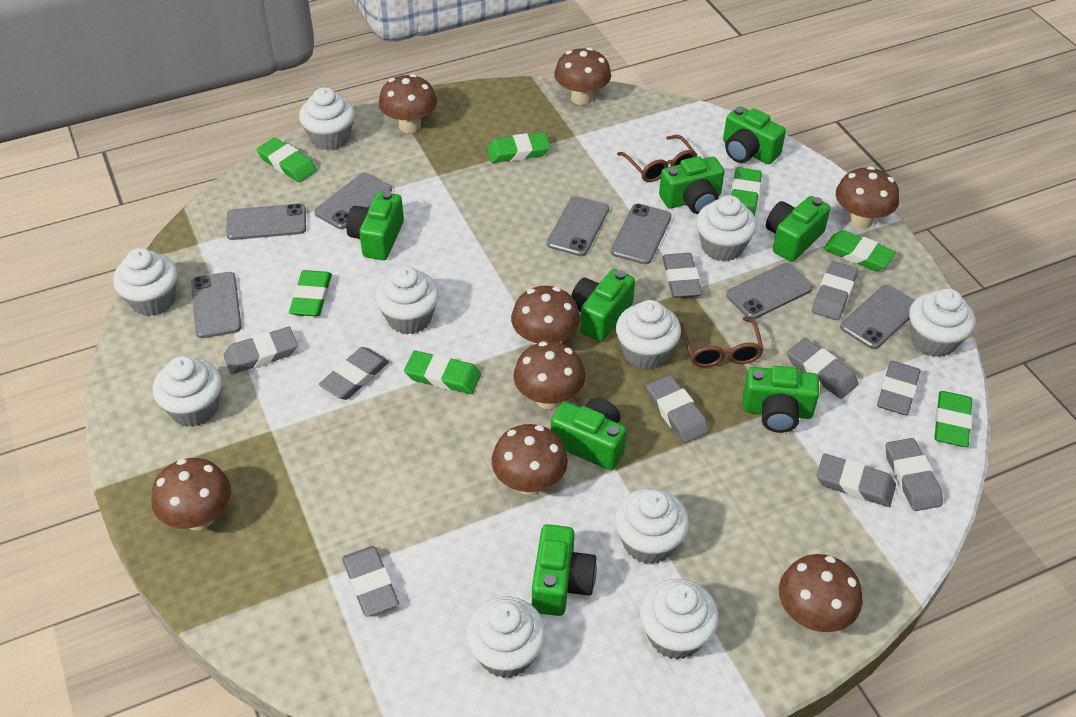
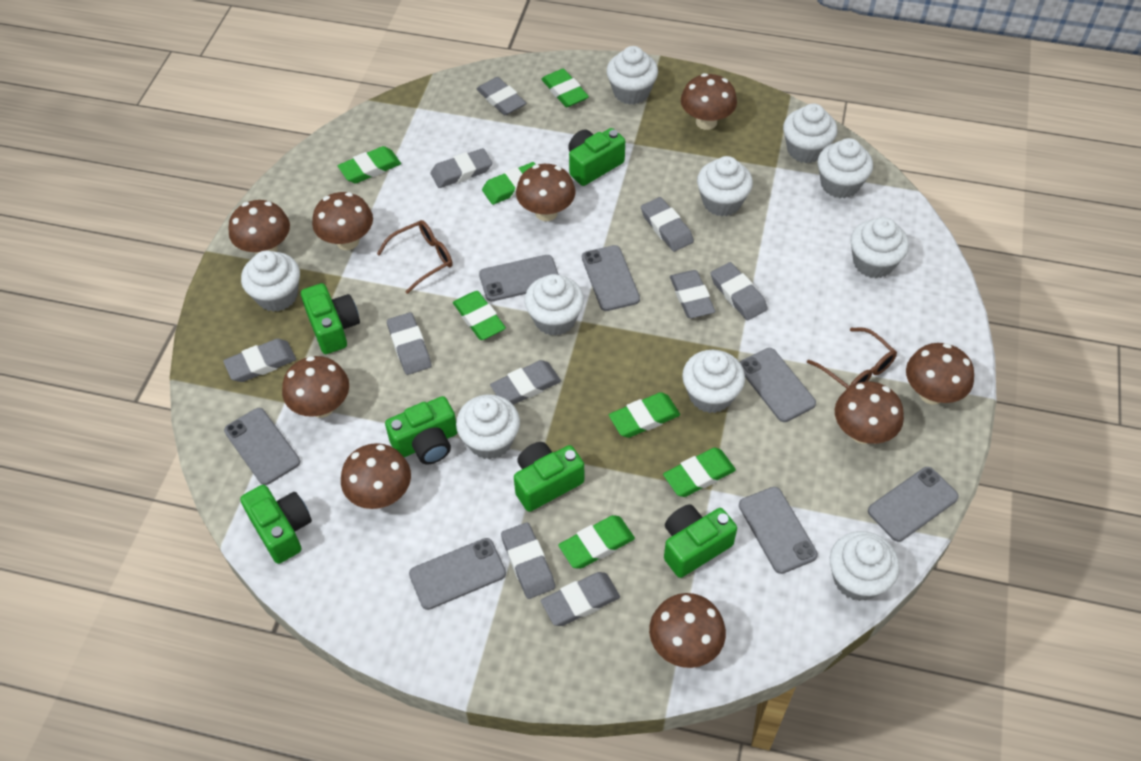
brown mushroom: [151,458,231,530] [379,74,437,133] [492,424,568,495] [511,286,580,345] [513,341,585,410] [554,47,611,105] [779,554,862,632] [836,166,899,229] = 8 -> [229,200,290,254] [282,356,349,418] [312,192,373,250] [341,443,411,509] [516,164,576,221] [649,593,726,668] [681,73,737,130] [835,381,904,444] [906,343,974,405] = 9
green camera: [346,191,404,260] [532,524,597,616] [551,398,627,470] [571,269,635,342] [659,156,724,214] [723,106,786,164] [743,366,819,433] [766,196,831,262] = 8 -> [240,485,312,564] [301,283,360,354] [385,396,457,464] [514,442,584,512] [568,128,625,186] [664,504,737,578] = 6

